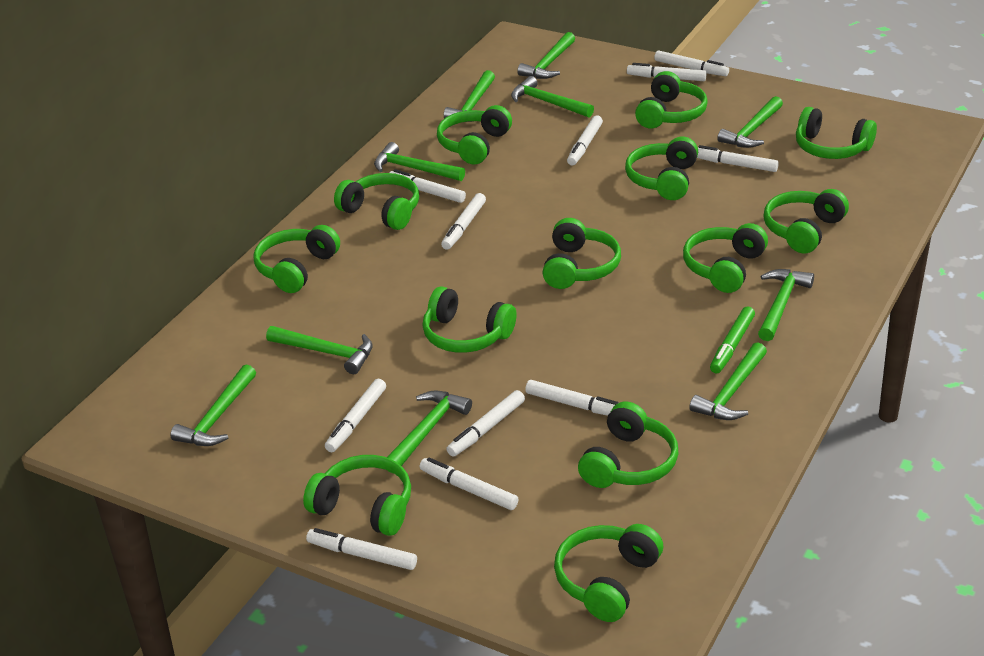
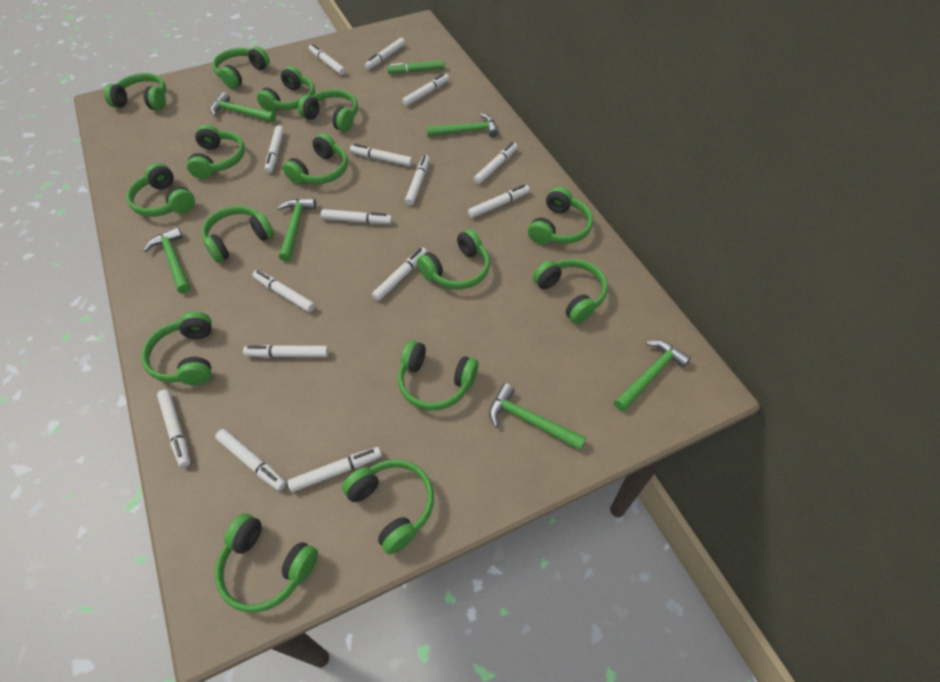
green hammer: [171,364,256,446] [266,326,373,374] [374,142,465,181] [387,391,472,473] [444,70,495,122] [511,76,594,117] [517,32,575,79] [689,342,767,420] [717,96,783,148] [758,269,814,341] = 10 -> [144,227,190,293] [210,92,276,122] [277,198,316,261] [426,113,498,137] [489,383,586,450] [614,340,691,412] = 6
green headphones: [254,225,340,293] [303,455,411,536] [334,173,419,230] [422,286,517,353] [437,105,512,165] [543,218,621,289] [554,524,663,622] [578,401,678,488] [625,137,698,200] [635,71,708,129] [683,223,768,293] [763,189,849,254] [796,107,877,159] = 13 -> [104,73,166,110] [127,163,195,217] [141,311,212,385] [187,125,245,179] [202,206,274,263] [212,46,270,89] [215,514,318,613] [257,66,315,112] [283,133,348,184] [298,89,358,132] [342,459,434,555] [398,340,478,411] [417,229,490,289] [528,187,593,245] [533,259,608,324] = 15
white marker: [306,528,417,570] [325,379,386,452] [389,169,466,203] [420,457,518,510] [441,193,486,250] [446,390,525,457] [525,380,619,416] [567,115,603,166] [627,63,707,81] [654,50,729,76] [697,145,779,172] = 11 -> [157,389,190,467] [215,429,286,491] [243,345,329,358] [252,270,315,312] [265,125,284,173] [287,447,382,492] [309,44,346,75] [321,209,392,224] [350,144,413,166] [365,38,405,70] [372,248,427,301] [402,73,449,106] [405,155,430,205] [468,185,530,218] [474,142,518,184] = 15

